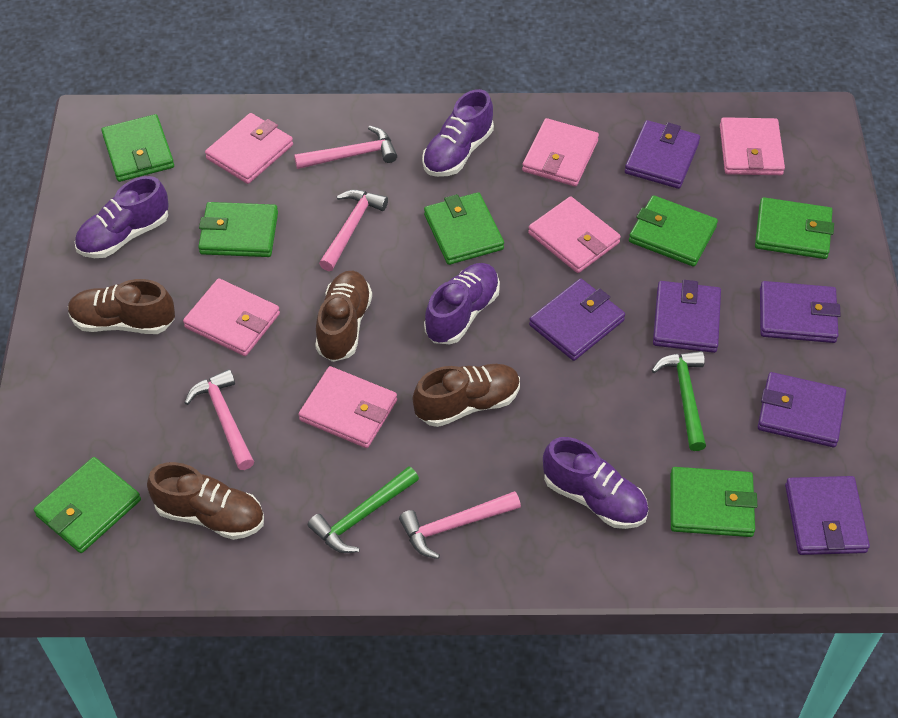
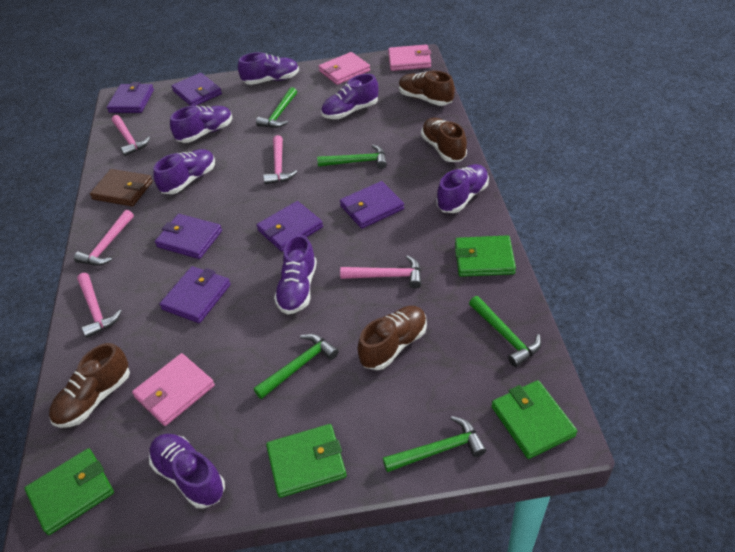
brown wallet: none = 0 -> [90,169,153,206] = 1
green hammer: [308,466,419,553] [652,351,706,451] = 2 -> [253,334,339,399] [256,87,297,128] [317,145,387,169] [383,416,486,472] [469,296,541,367] = 5
green wallet: [34,457,141,553] [101,114,174,182] [198,202,278,257] [424,192,504,265] [629,195,718,267] [670,467,758,537] [755,197,834,259] = 7 -> [25,448,114,535] [266,424,346,498] [455,235,516,277] [491,380,577,459] = 4
pink hammer: [184,369,254,470] [294,126,397,169] [319,190,388,271] [399,491,521,559] = 4 -> [74,210,134,266] [77,273,121,338] [112,115,150,156] [263,135,298,184] [340,255,421,288] = 5
pink wallet: [183,278,280,356] [205,113,293,184] [299,366,397,448] [522,118,599,187] [528,196,621,273] [720,117,785,175] = 6 -> [132,353,215,426] [319,52,370,85] [388,45,431,71] = 3
purple shoe: [75,176,169,258] [422,89,494,177] [424,263,500,344] [543,437,649,529] = 4 -> [149,434,225,509] [153,149,215,194] [170,106,232,143] [238,52,299,85] [274,234,317,315] [321,74,378,119] [436,164,489,213] = 7

